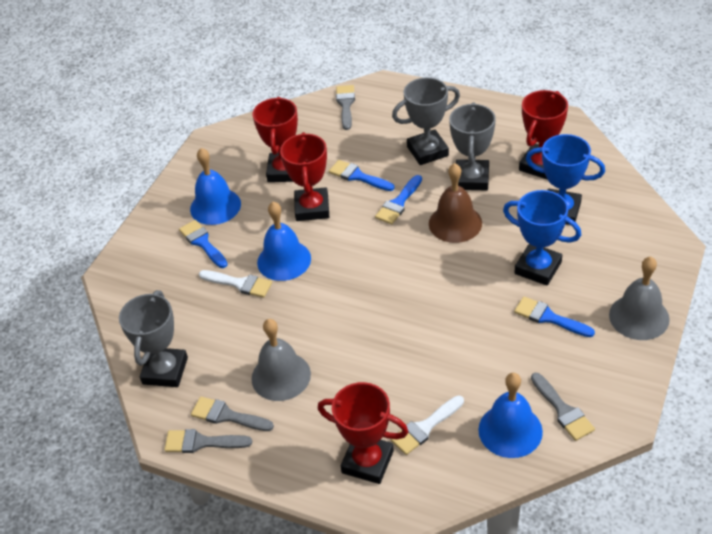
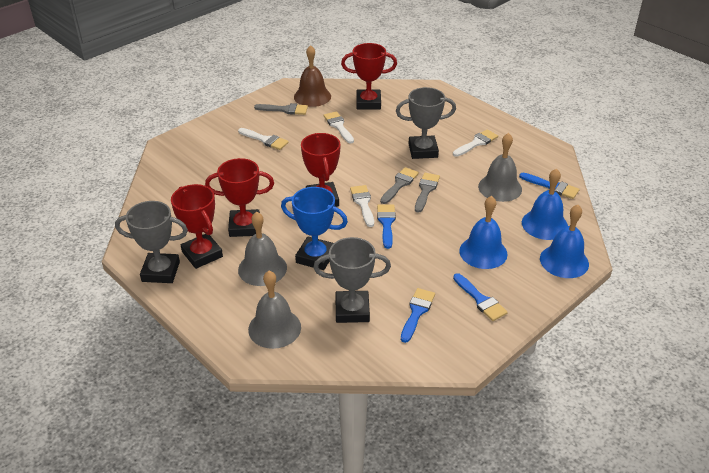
blue trophy: [503,190,581,286] [526,134,605,225] = 2 -> [281,187,348,270] = 1
grey bell: [251,319,311,401] [609,257,670,340] = 2 -> [238,212,287,286] [248,271,301,349] [478,133,522,202] = 3
grey brush: [164,429,252,453] [191,397,274,431] [336,85,355,130] [531,373,595,441] = 4 -> [254,103,308,115] [380,167,419,204] [415,173,440,213] = 3
white brush: [199,270,272,298] [391,396,464,455] = 2 -> [238,128,289,150] [324,111,354,144] [350,185,374,227] [453,129,498,157] = 4

